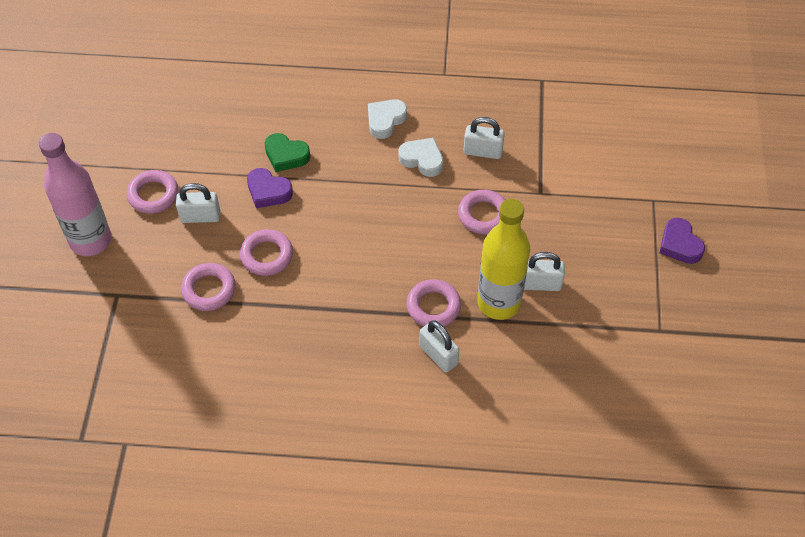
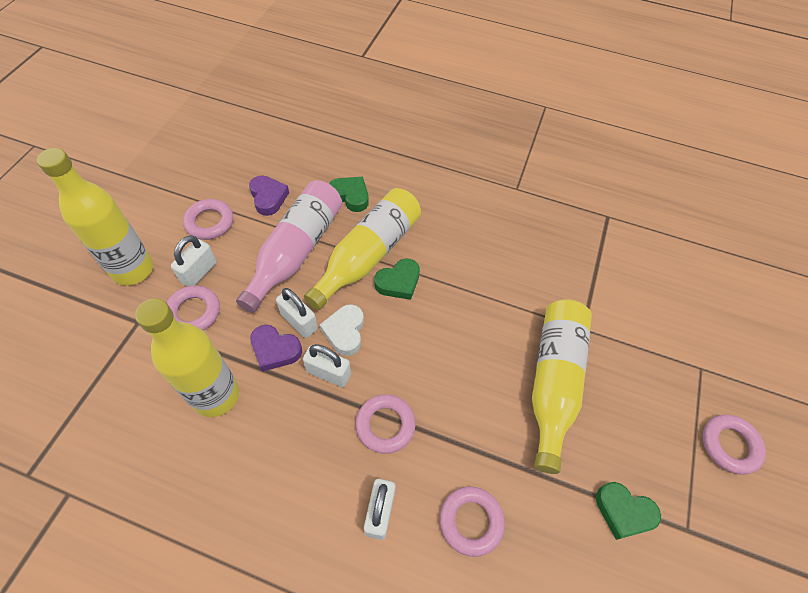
green heart: [264,133,310,172] = 1 -> [329,177,369,212] [374,258,420,300] [596,482,661,540] = 3
white heart: [368,99,407,139] [399,138,443,177] = 2 -> [320,304,364,356] = 1
yellow bottle: [477,199,530,320] = 1 -> [37,148,153,286] [135,298,239,417] [304,188,421,310] [532,299,592,474] = 4

